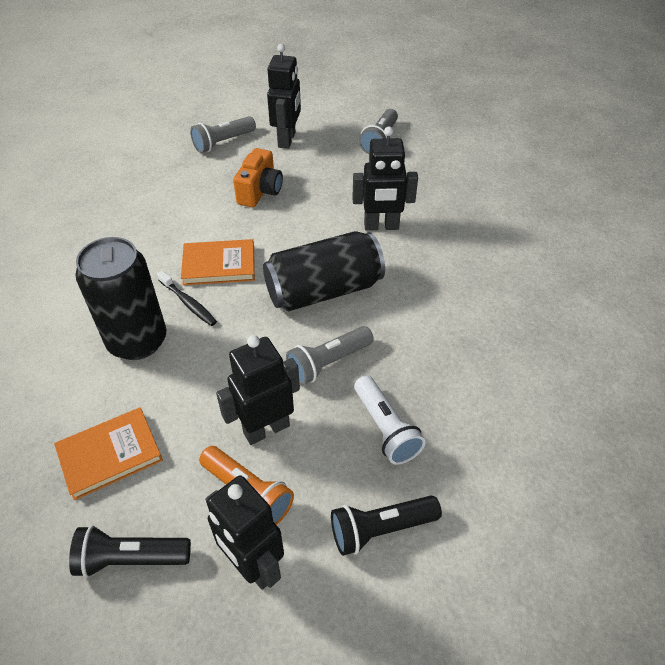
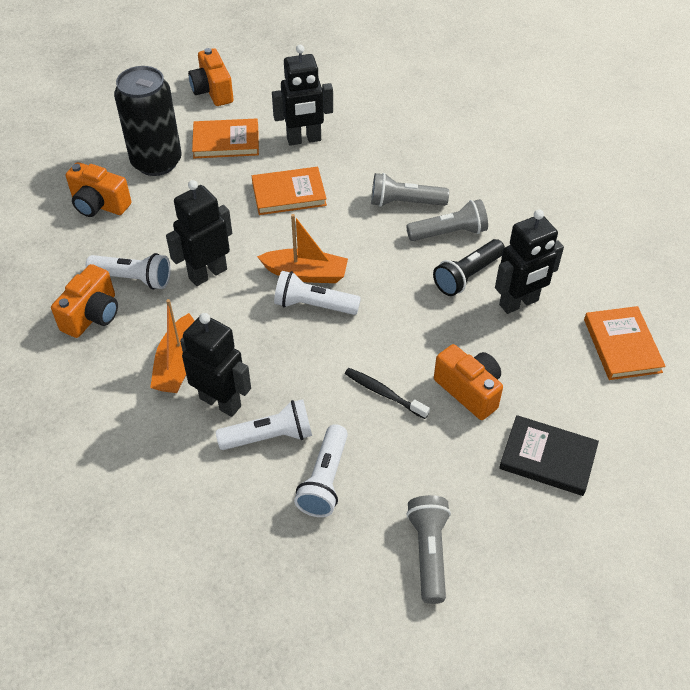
black book: none = 0 -> [499,415,599,496] = 1
black can: [75,237,166,360] [263,231,385,311] = 2 -> [114,66,182,176] = 1
black flashlight: [69,525,191,578] [331,496,442,556] = 2 -> [433,239,505,296] = 1
orange boat: none = 0 -> [150,299,194,393] [257,214,348,283] = 2
orange book: [54,407,163,500] [181,239,255,285] = 2 -> [192,119,259,158] [252,167,327,215] [584,306,666,380] = 3
orange camera: [233,148,283,207] = 1 -> [51,264,118,338] [66,162,132,217] [188,48,234,106] [434,344,503,420] = 4
orange flashlight: [199,446,294,525] = 1 -> none = 0
white flashlight: [354,376,425,465] = 1 -> [86,253,171,289] [216,399,312,450] [274,271,361,315] [294,424,348,517] = 4

